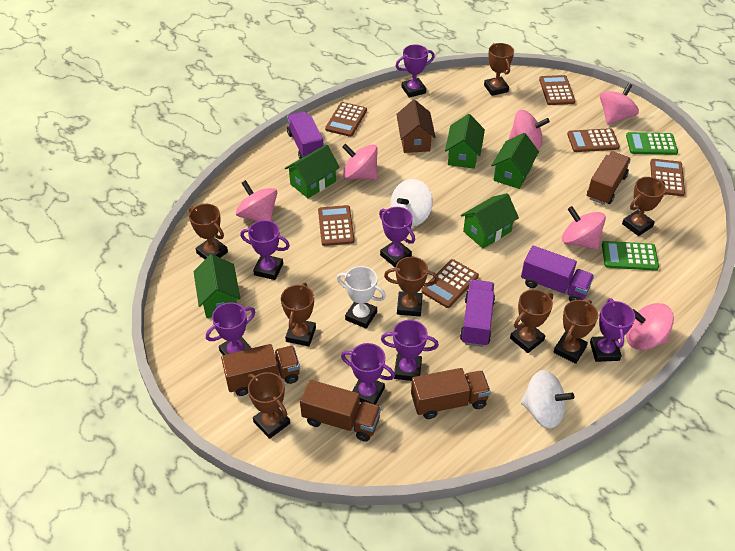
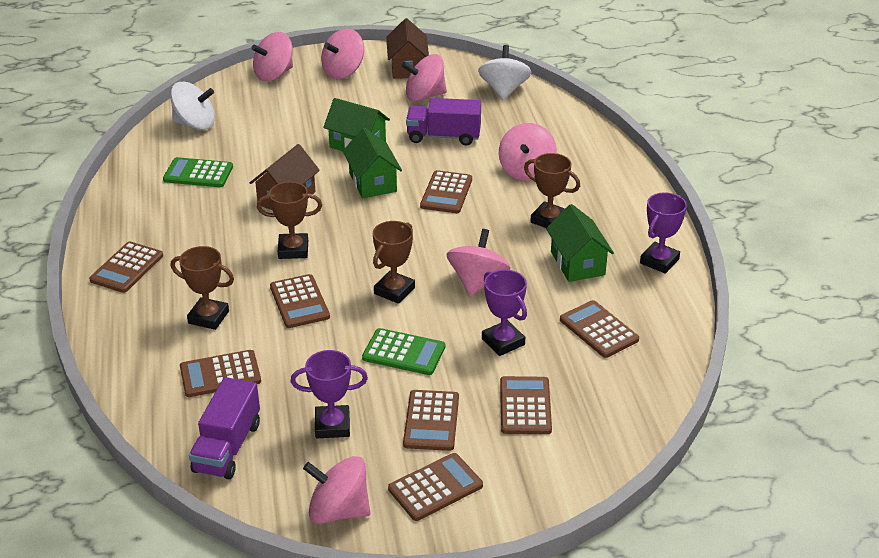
brown calculator: [318,205,355,246] [325,102,367,137] [421,259,479,308] [539,75,575,105] [567,128,620,152] [650,159,685,196] = 6 -> [89,241,163,293] [180,350,261,397] [270,274,330,328] [388,453,483,521] [403,390,459,451] [420,170,472,213] [500,376,552,434] [560,300,639,358] = 8
brown house: [396,100,435,153] = 1 -> [250,144,320,210] [386,18,429,79] = 2
brown trophy: [189,204,228,259] [248,372,290,439] [281,283,316,346] [384,257,439,316] [484,43,514,96] [510,289,553,353] [553,300,598,364] [622,177,666,236] = 8 -> [171,246,234,330] [257,182,322,259] [373,221,415,304] [524,153,580,228] = 4
brown truck: [221,344,300,396] [300,380,381,442] [411,368,491,419] [587,152,631,205] = 4 -> none = 0
green house: [194,254,240,318] [285,145,340,198] [445,114,485,169] [461,193,519,248] [491,133,539,189] = 5 -> [323,98,390,151] [343,128,402,198] [546,204,614,282] = 3
purple trophy: [206,302,255,355] [240,220,290,280] [341,343,395,405] [379,207,415,267] [381,320,439,381] [396,44,435,98] [590,298,635,362] = 7 -> [290,350,368,438] [482,270,527,356] [640,192,687,274] = 3
purple truck: [287,111,323,159] [460,280,495,347] [521,246,594,301] = 3 -> [189,377,260,479] [406,98,481,145] = 2
white trophy: [337,266,386,328] = 1 -> none = 0

